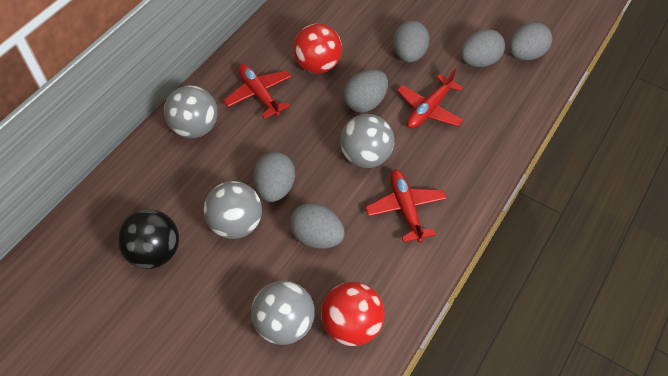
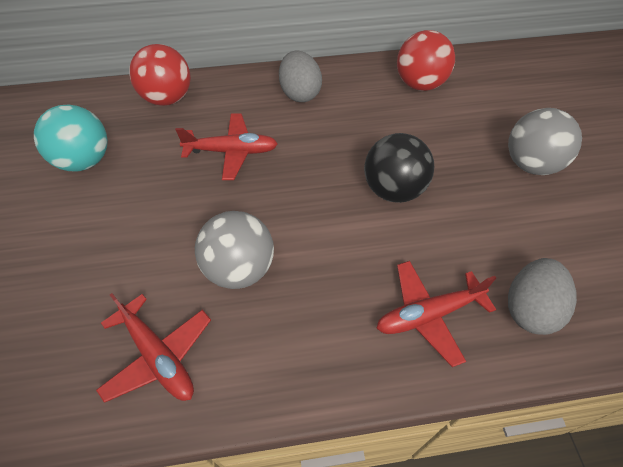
grey ball: [164,85,218,138] [204,181,262,239] [251,280,315,345] [340,114,394,168] = 4 -> [195,211,274,289] [508,108,582,175] = 2
grey egg: [253,152,295,202] [290,203,345,249] [344,69,388,113] [393,21,430,62] [461,29,505,67] [509,22,552,60] = 6 -> [279,50,322,102] [508,258,577,335] = 2
turquoise ball: none = 0 -> [34,104,108,172] = 1

